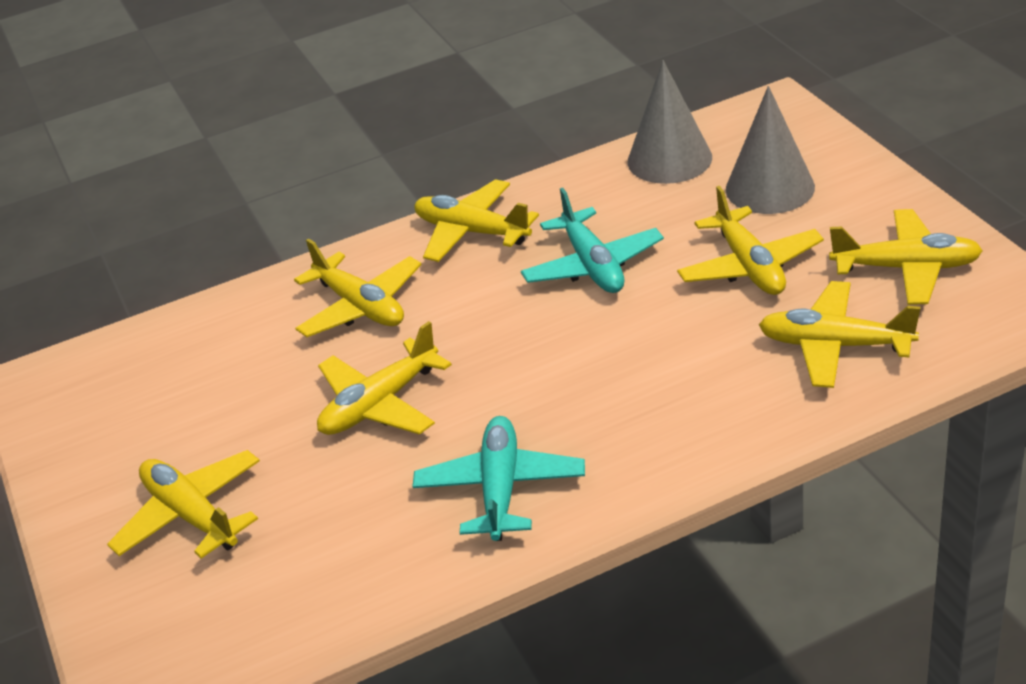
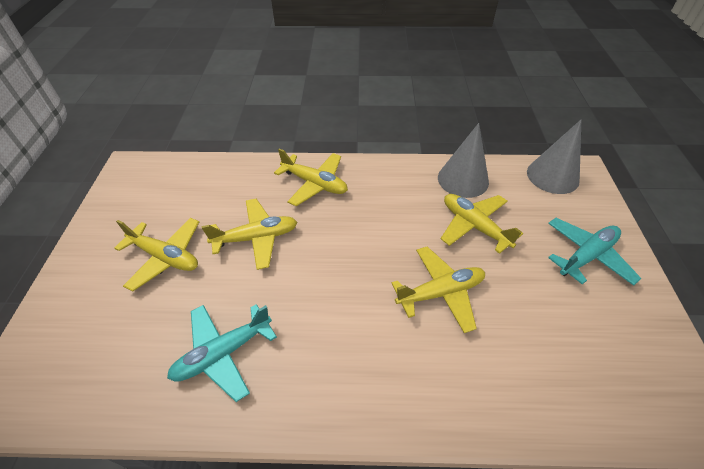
yellow plane: [107,450,260,558] [294,238,422,337] [317,321,452,435] [415,179,539,262] [677,186,824,295] [759,281,921,388] [829,209,983,305] = 7 -> [114,218,199,292] [202,198,297,270] [274,148,348,206] [391,247,485,333] [441,194,523,254] = 5

